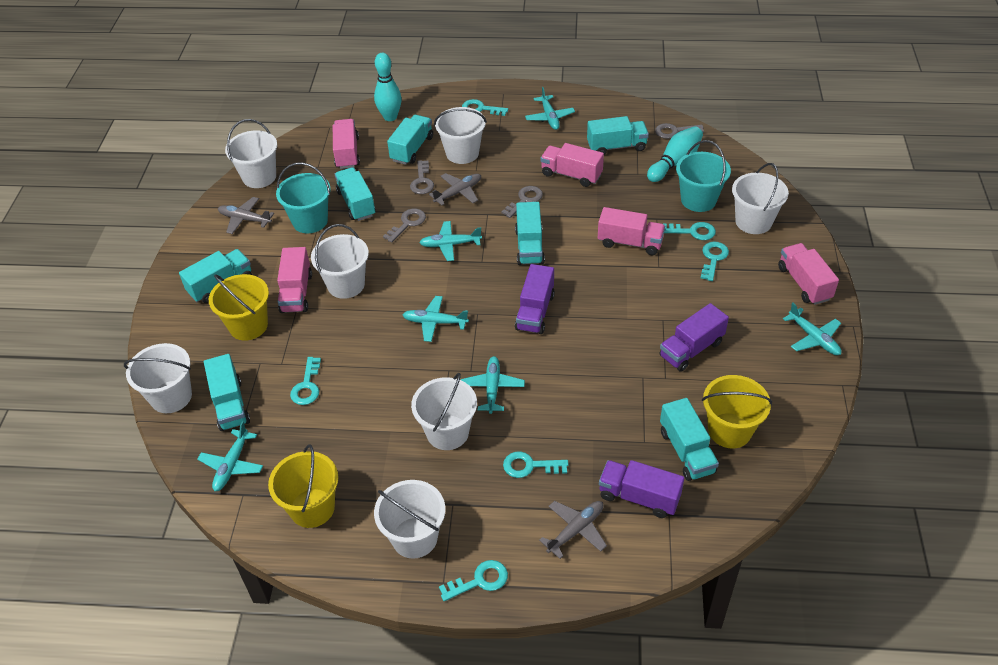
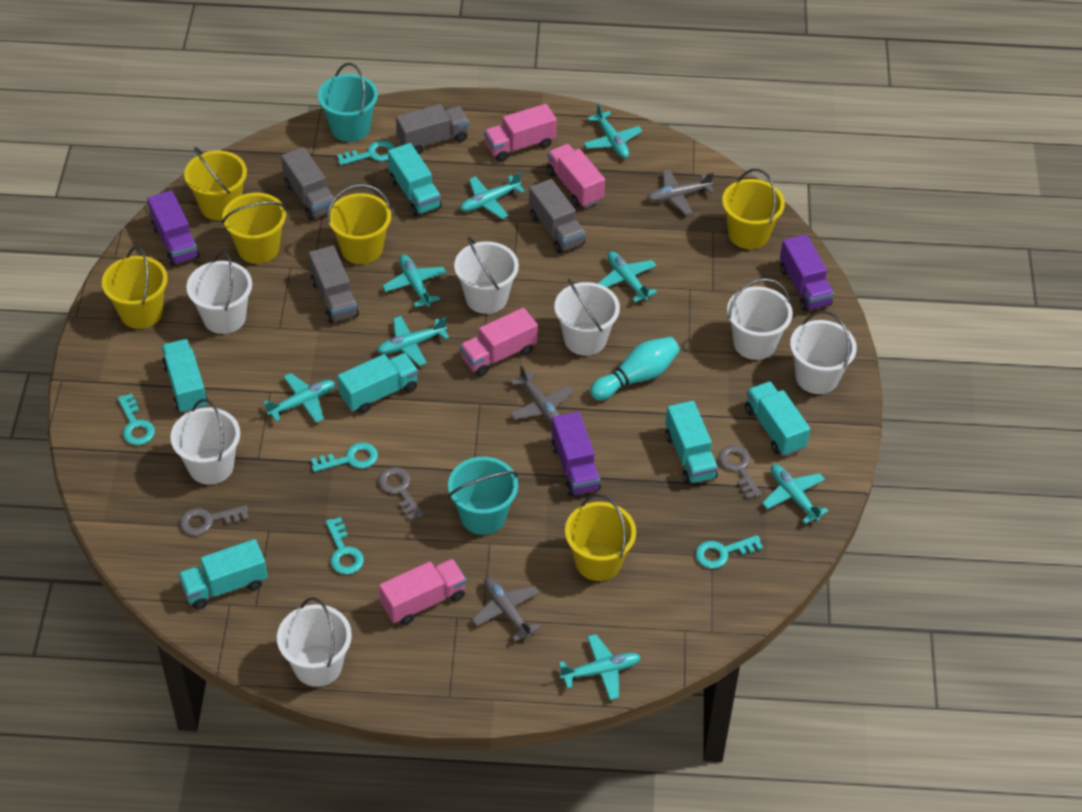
grey key: [383,209,426,243] [410,160,434,194] [501,186,543,218] [655,123,704,139] = 4 -> [180,506,249,536] [378,467,424,520] [718,445,762,499] = 3
grey truck: none = 0 -> [281,147,335,221] [309,246,359,323] [396,104,469,154] [529,179,585,253] = 4
pink truck: [277,247,312,313] [333,119,360,169] [541,143,604,187] [598,207,665,255] [778,243,839,305] = 5 -> [379,559,466,625] [460,308,538,376] [484,104,557,162] [547,144,605,208] = 4
turquoise bowling pin: [374,53,402,121] [647,126,703,182] = 2 -> [590,337,680,400] = 1
turquoise key: [290,357,321,405] [439,560,508,601] [462,99,508,116] [503,452,568,478] [664,222,716,240] [701,242,729,281] = 6 -> [118,393,155,445] [311,442,378,472] [326,517,364,575] [337,140,395,165] [695,535,763,569] = 5
turquoise plane: [197,421,263,491] [403,296,469,342] [419,221,482,261] [461,356,525,414] [525,87,575,130] [783,303,841,355] = 6 -> [263,373,335,423] [377,316,449,366] [382,255,447,307] [460,172,525,219] [559,634,641,700] [583,103,642,158] [597,251,657,302] [762,464,829,524] = 8
turquoise truck: [179,249,252,303] [204,354,250,431] [335,167,375,221] [387,115,433,165] [515,202,545,265] [587,116,649,155] [660,398,719,481] = 7 -> [162,339,208,413] [178,539,268,610] [337,353,418,414] [388,143,442,216] [665,401,718,485] [745,381,810,456] = 6
yellow bucket: [209,274,269,341] [268,444,338,528] [702,375,772,448] = 3 -> [102,246,168,329] [184,147,247,221] [222,193,287,264] [327,184,391,264] [565,494,636,581] [722,169,785,249] = 6

